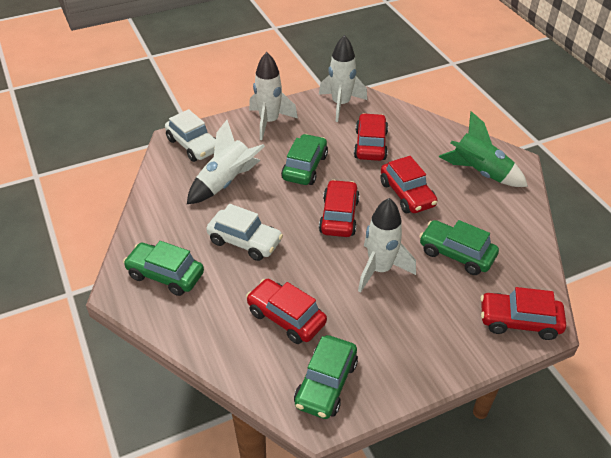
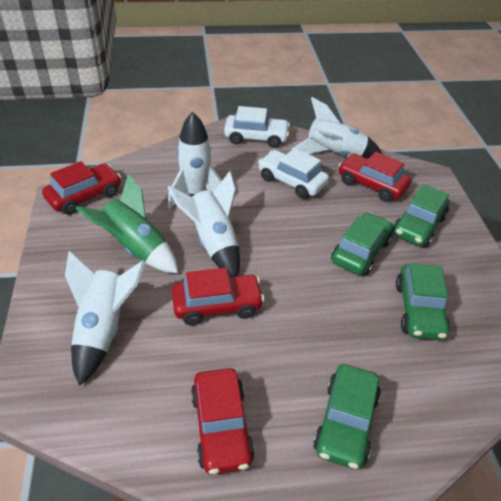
red car: [246,279,327,344] [319,180,360,237] [354,113,388,161] [380,156,438,213] [480,287,566,340] = 5 -> [42,161,121,215] [172,268,264,325] [191,368,255,475] [338,152,411,202] = 4

